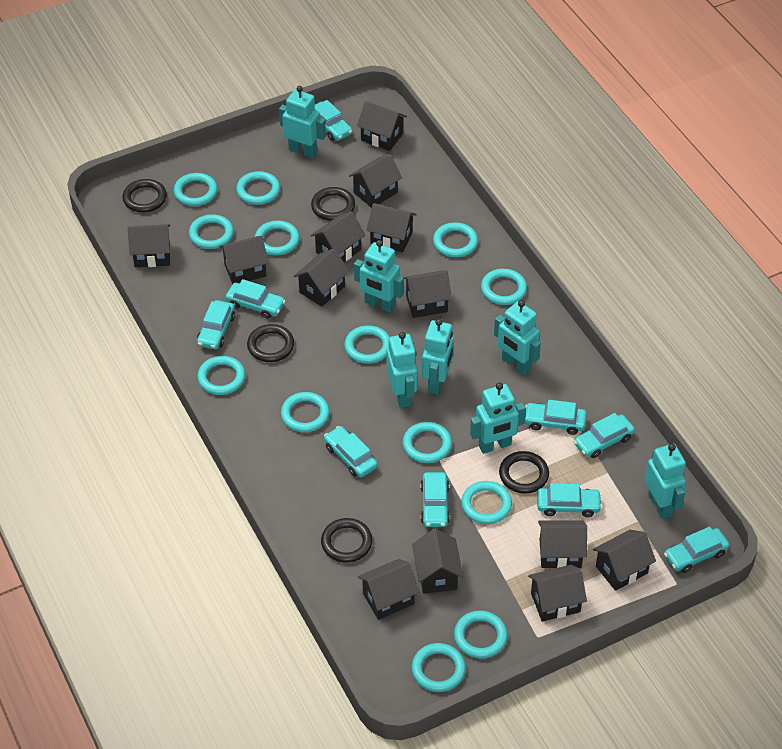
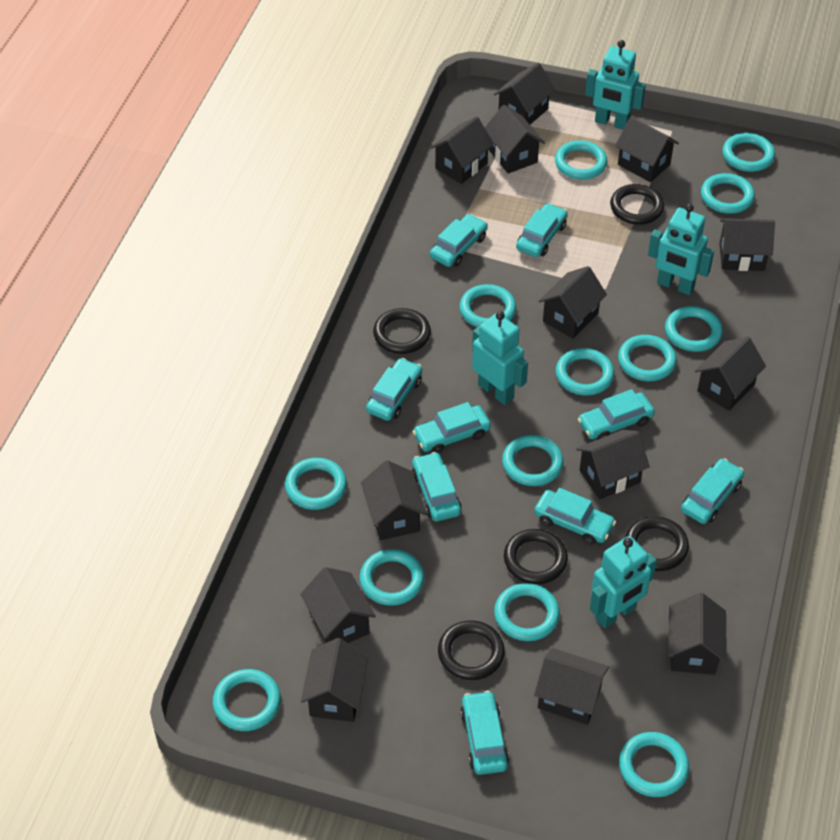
turquoise robot: [279,86,326,158] [354,240,404,313] [387,332,418,408] [422,319,454,395] [470,383,526,454] [494,300,541,375] [645,444,686,519] = 7 -> [472,311,528,405] [585,40,646,130] [590,536,657,628] [648,204,714,295] = 4

